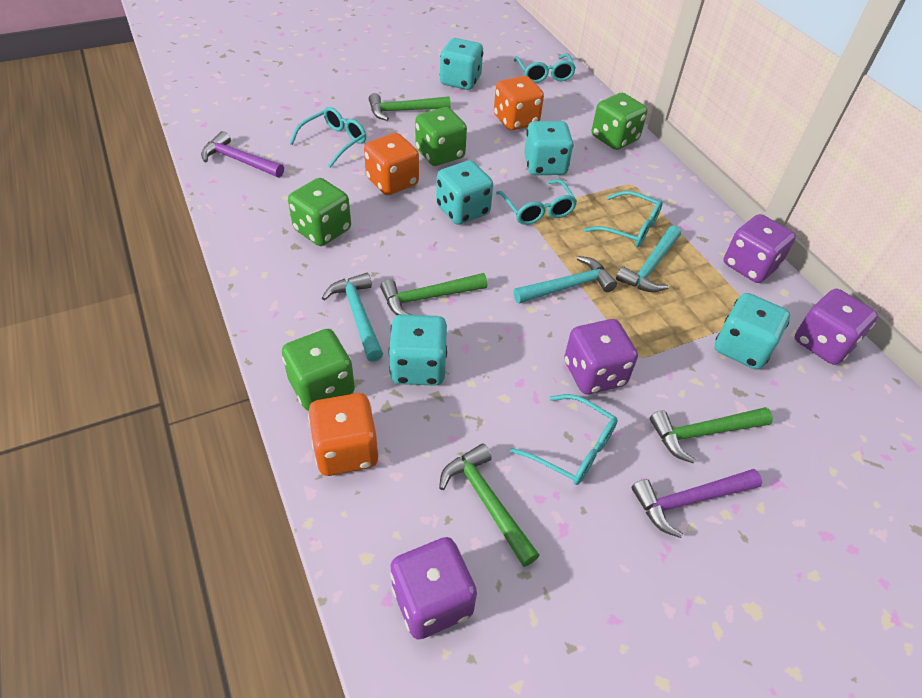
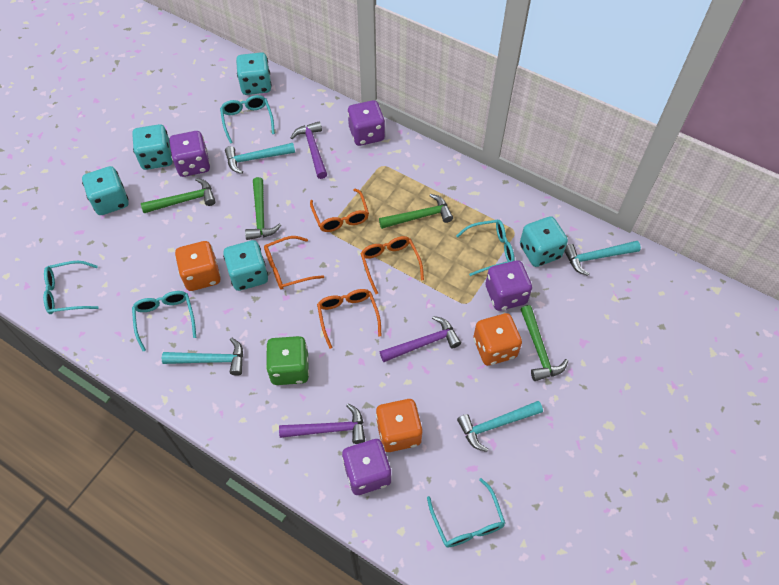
green dice: [282,329,355,411] [288,178,351,246] [415,107,467,166] [592,93,648,150] = 4 -> [266,336,309,385] = 1
orange glasses: none = 0 -> [264,236,324,290] [310,189,369,232] [317,289,382,349] [360,236,424,294] = 4
purple hammer: [201,131,284,177] [632,469,762,538] = 2 -> [279,403,365,444] [290,121,327,179] [380,316,461,362] = 3
turquoise hammer: [322,273,383,362] [514,256,617,304] [616,226,681,292] = 3 -> [162,337,243,376] [225,143,295,174] [457,401,543,452] [564,241,641,276] = 4

